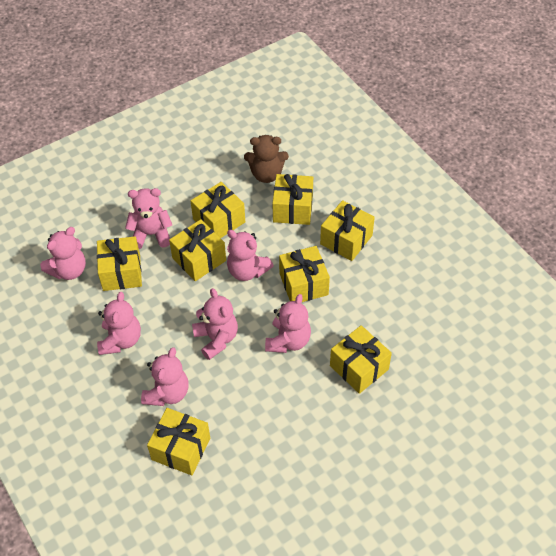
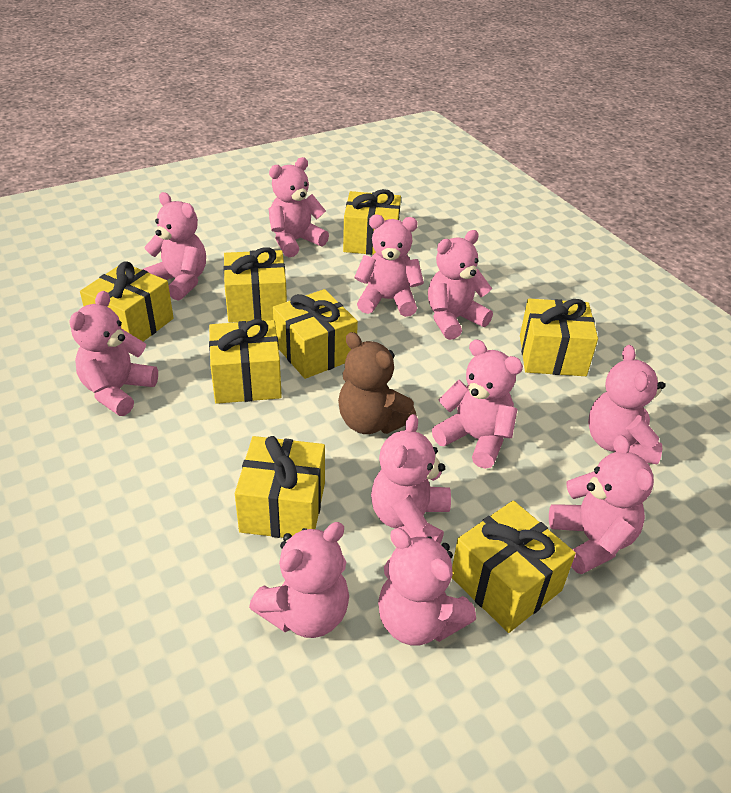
pink teddy bear: [40,227,86,280] [97,292,141,355] [125,188,172,249] [141,347,189,406] [192,288,238,360] [227,230,273,281] [265,294,311,353] = 7 -> [69,291,158,416] [142,192,206,301] [249,522,349,638] [269,157,329,257] [354,215,424,317] [371,414,451,543] [378,528,476,646] [428,230,493,340] [432,340,523,469] [549,435,654,574] [588,345,665,465] = 11

